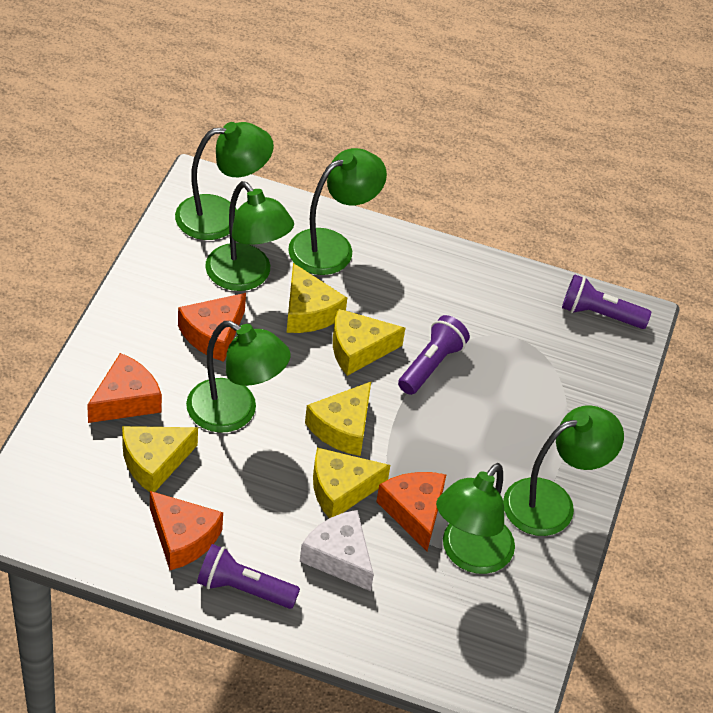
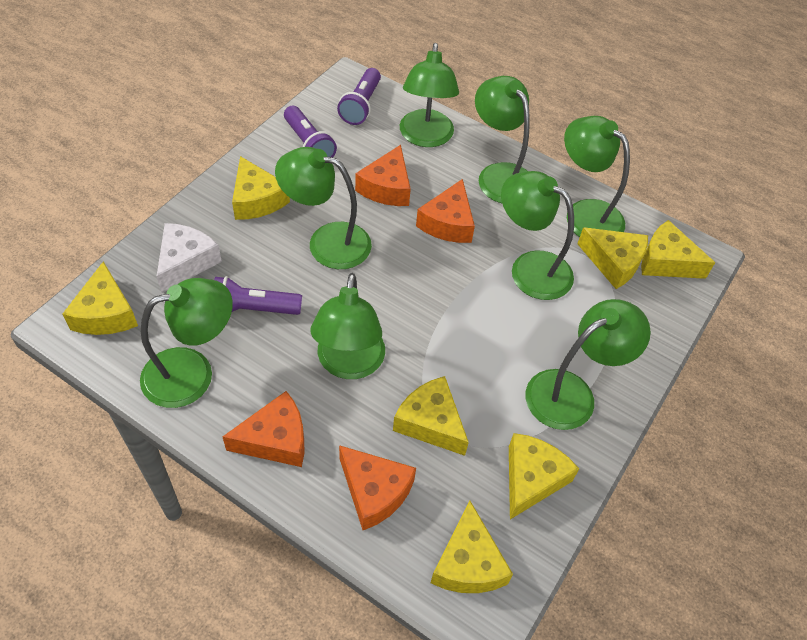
green lamp: [175,122,274,240] [186,321,291,433] [205,181,294,291] [288,148,387,275] [436,463,515,574] [503,405,624,536] = 6 -> [140,278,233,408] [275,147,372,269] [310,273,385,379] [400,43,459,147] [475,76,530,203] [501,171,574,300] [525,299,651,430] [564,116,630,237] = 8
yellow cheese: [122,426,198,492] [287,263,347,333] [305,382,371,456] [313,448,390,518] [333,309,405,376] = 5 -> [62,261,138,335] [232,156,290,220] [393,376,469,456] [431,501,513,593] [509,433,579,519] [577,227,648,289] [641,220,715,279] = 7

